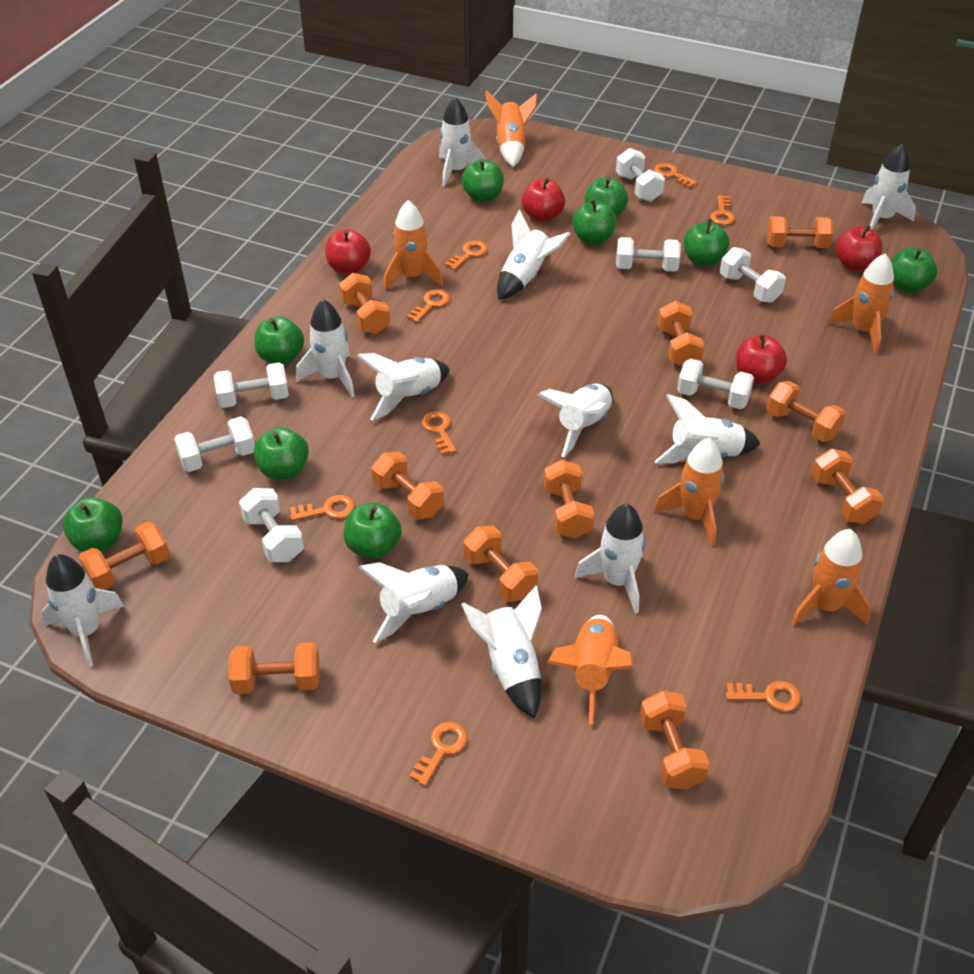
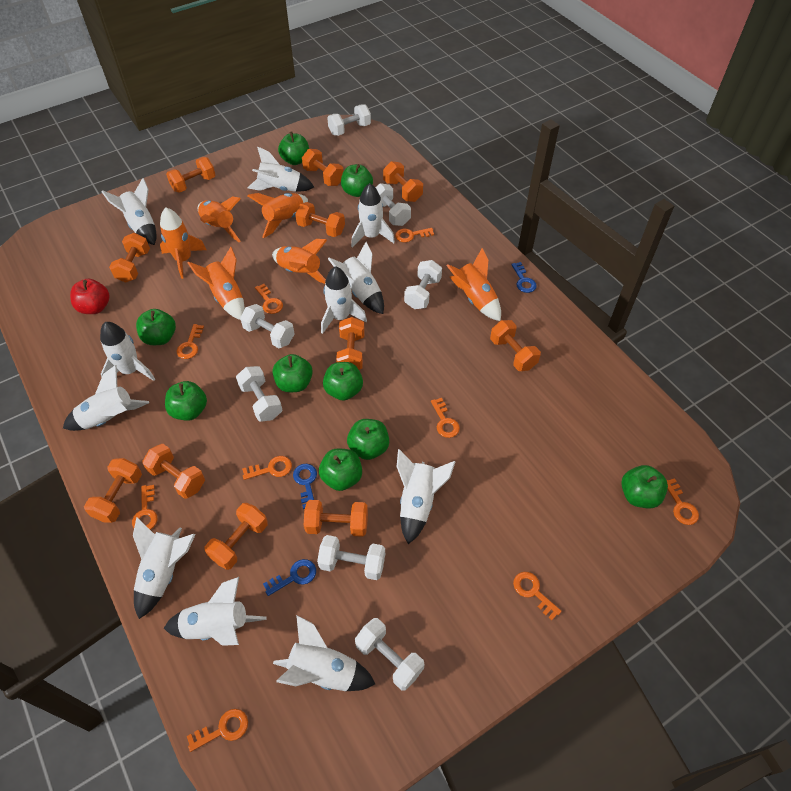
blue key: none = 0 -> [263,559,316,596] [293,464,317,509] [511,262,537,293] = 3
orange key: [290,495,355,521] [407,290,450,323] [409,722,468,786] [421,411,456,455] [445,241,488,270] [654,163,698,188] [710,195,735,225] [726,681,801,711] = 8 -> [132,485,157,530] [176,324,204,359] [187,709,248,752] [242,456,292,480] [255,284,283,314] [395,228,434,242] [431,398,460,438] [513,572,562,620] [667,478,699,525] = 9
red apple: [325,229,371,274] [522,177,565,222] [736,334,787,384] [835,225,883,271] = 4 -> [70,279,110,314] = 1

